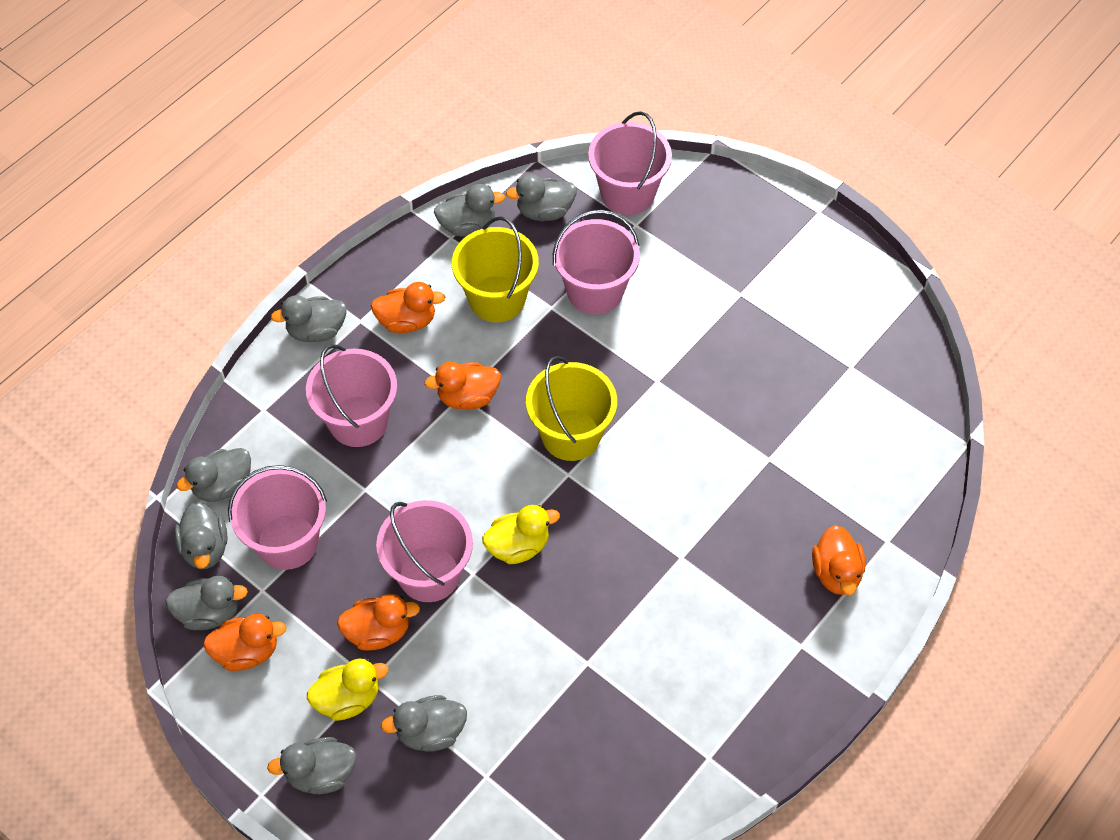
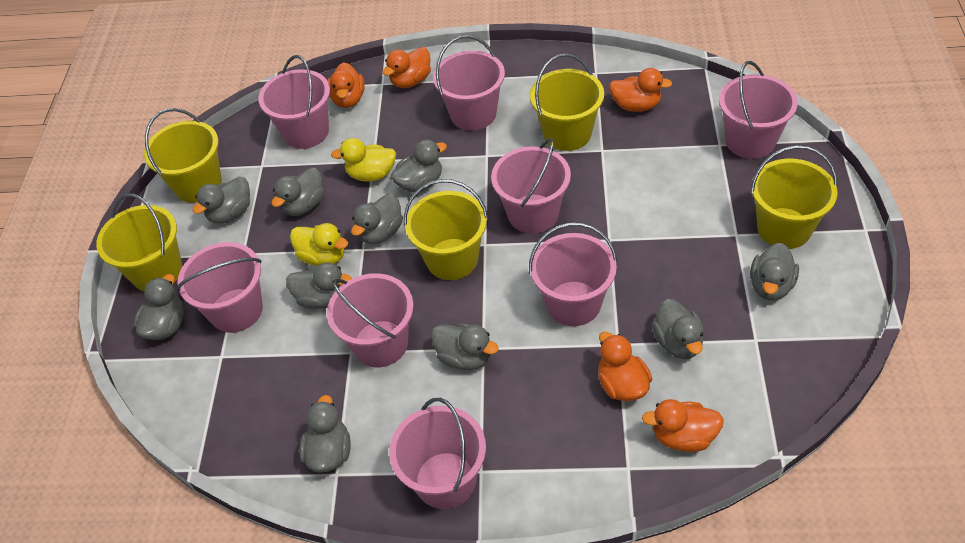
grey duck: [165,576,248,630] [174,501,228,569] [177,448,251,502] [267,737,357,794] [271,295,347,342] [381,695,467,752] [434,184,505,237] [506,174,577,221] = 8 -> [134,274,184,340] [192,177,250,223] [272,168,324,216] [286,262,352,309] [299,395,351,473] [351,194,403,244] [391,140,447,193] [431,323,499,370] [652,299,704,359] [750,243,799,301] = 10
pink bucket: [228,465,327,570] [306,344,397,447] [376,500,473,602] [553,210,640,314] [588,111,672,215] = 5 -> [177,242,263,333] [258,55,330,149] [327,273,414,367] [389,398,486,509] [433,35,505,130] [491,138,571,234] [529,222,617,326] [719,61,798,159] = 8
yellow bucket: [452,216,539,322] [526,356,617,461] = 2 -> [96,193,182,291] [144,108,222,202] [404,179,488,280] [530,54,604,151] [750,145,838,249] = 5

